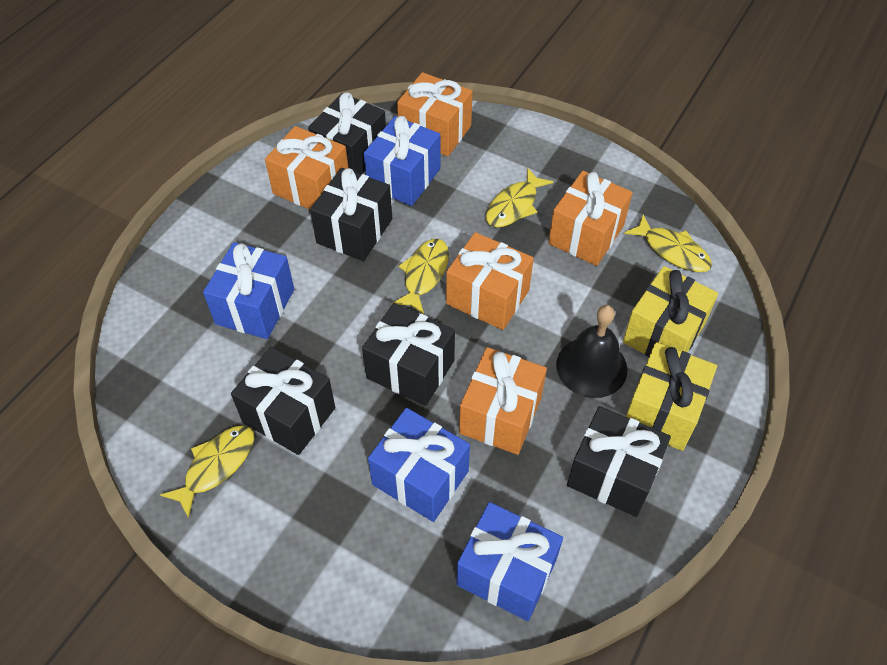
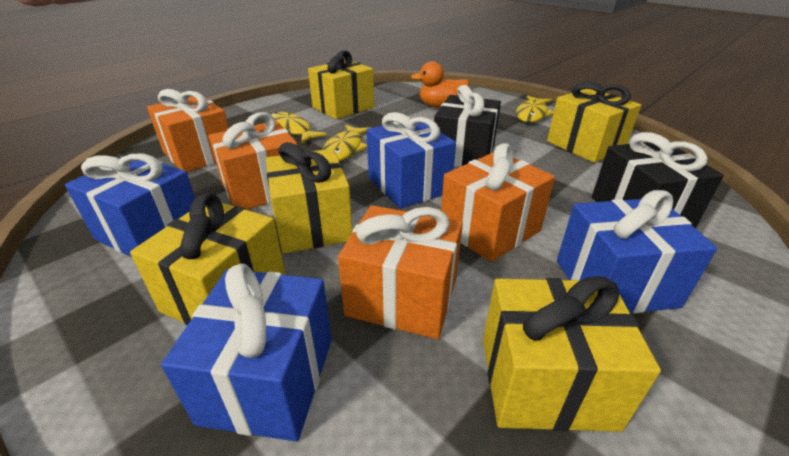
black bell: [556,305,628,398] = 1 -> none = 0
black gift: [231,347,335,455] [308,92,386,175] [310,168,392,261] [362,303,455,406] [567,406,671,517] = 5 -> [434,85,501,167] [592,132,724,229] = 2
orange duck: none = 0 -> [411,61,469,108] = 1
orange gift: [265,126,348,209] [397,72,473,156] [446,232,534,330] [459,347,547,455] [548,171,633,266] = 5 -> [147,89,229,172] [208,112,297,210] [338,205,463,339] [441,143,555,262] = 4
yellow fish: [160,425,254,518] [392,239,449,314] [486,168,553,227] [624,215,712,272] = 4 -> [271,112,327,144] [322,125,371,161] [516,96,554,123] = 3
yellow gift: [623,266,718,357] [626,342,717,451] = 2 -> [130,193,286,325] [266,142,353,254] [308,50,374,119] [483,276,661,432] [547,81,641,163] = 5

